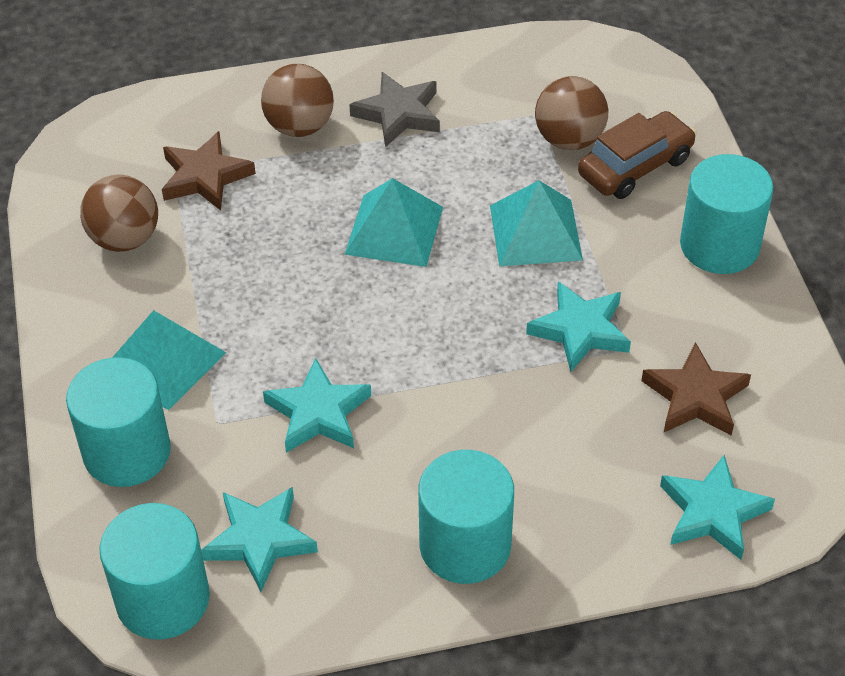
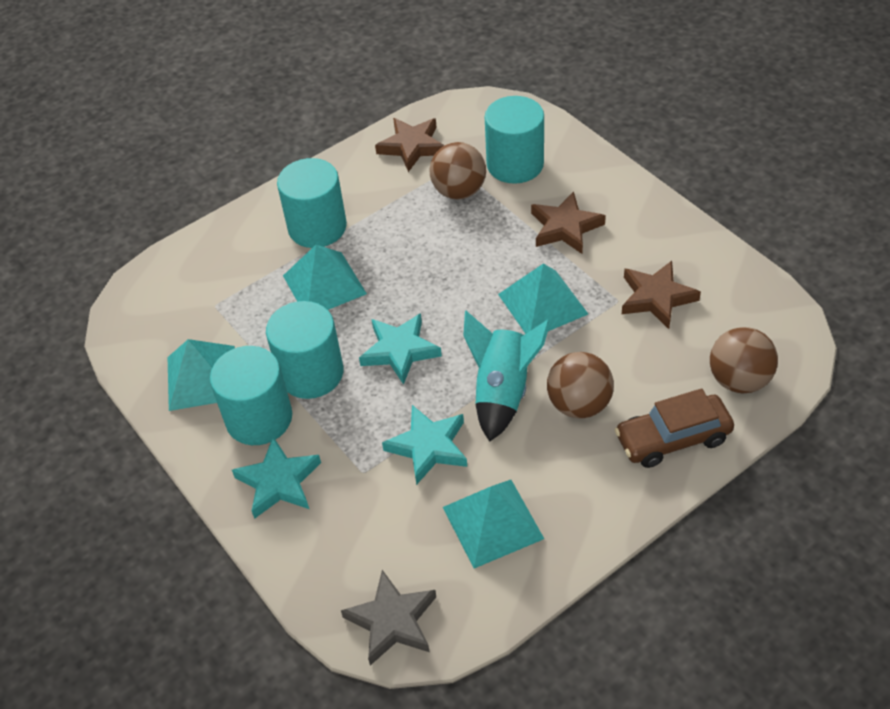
brown star: [162,131,256,210] [641,342,751,436] = 2 -> [375,118,445,172] [531,191,606,254] [622,261,701,329] = 3
turquoise pyramid: [112,310,226,410] [344,178,443,267] [490,180,583,266] = 3 -> [168,339,235,411] [283,245,367,310] [443,480,544,568] [498,264,588,334] = 4
turquoise rocket: none = 0 -> [463,311,551,442] = 1
turquoise star: [201,487,318,592] [263,358,371,453] [526,281,631,372] [660,455,775,560] = 4 -> [232,437,321,519] [359,313,442,385] [382,405,467,485] = 3

